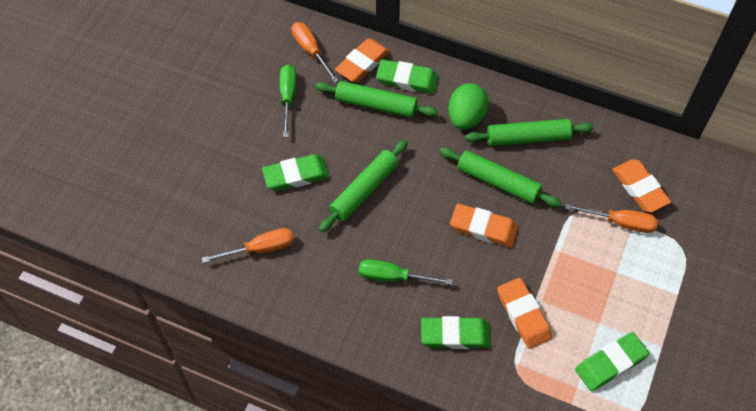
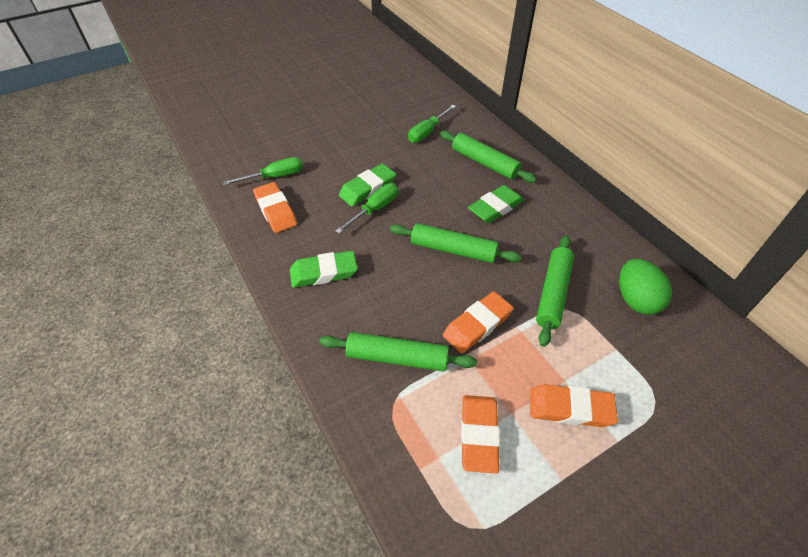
green eraser: [262,154,330,191] [376,60,439,94] [421,316,491,349] [575,332,649,391] = 4 -> [290,251,358,288] [339,164,396,207] [468,185,524,223] = 3
green screwdriver: [280,65,296,138] [359,259,453,285] = 2 -> [223,157,303,185] [335,183,398,234] [408,105,456,143] = 3
orange screwdriver: [202,228,294,263] [292,22,339,83] [565,204,658,233] = 3 -> none = 0

